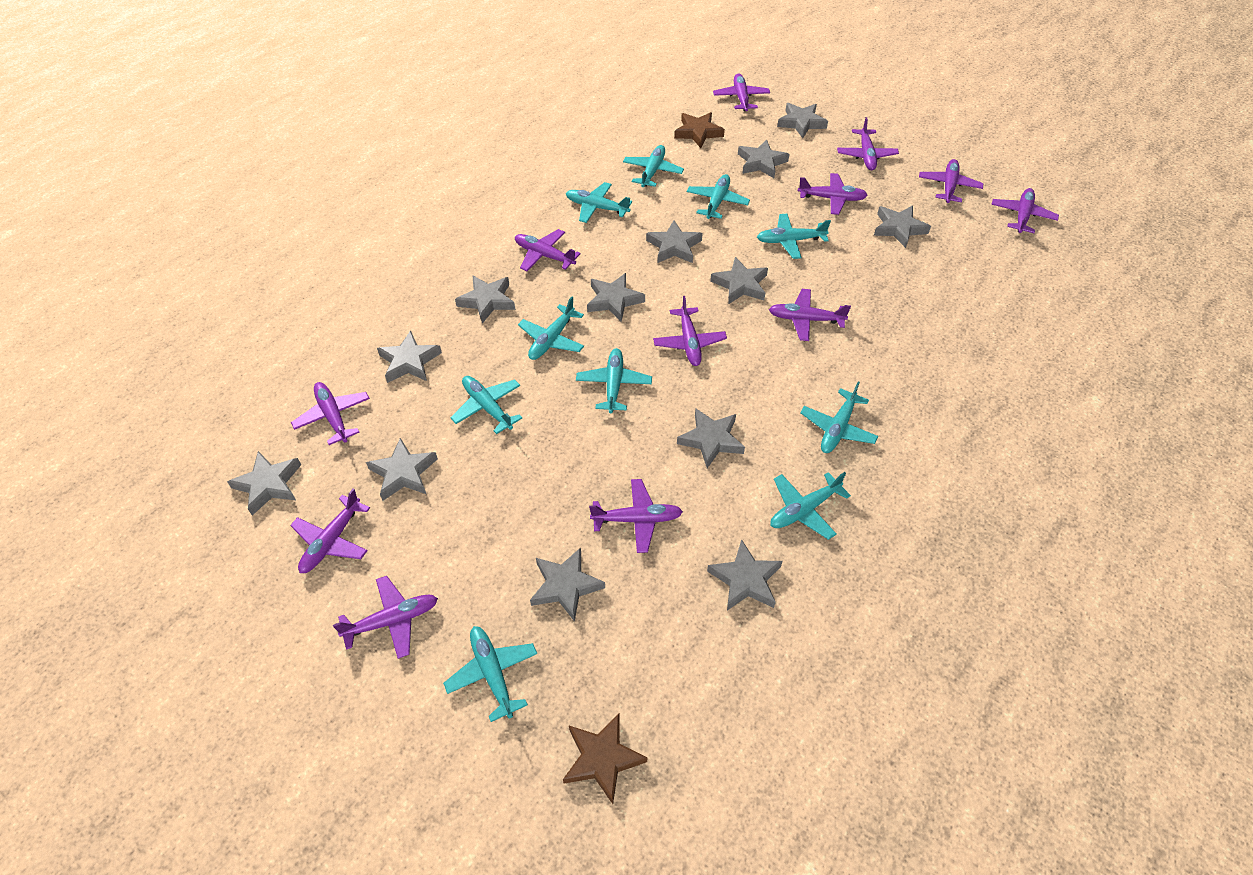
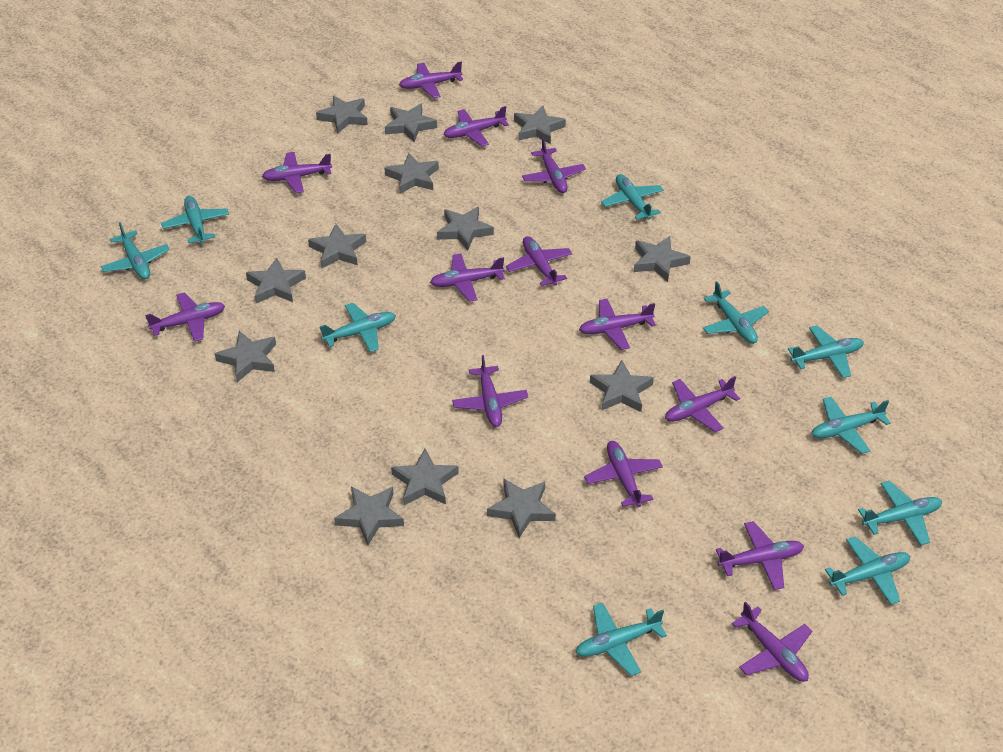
brown star: [563,714,647,804] [674,112,725,148] = 2 -> none = 0
purple plane: [290,489,370,573] [291,382,370,445] [333,576,438,659] [515,229,581,271] [589,479,683,553] [653,296,727,366] [713,74,770,111] [769,289,851,341] [798,173,868,215] [837,117,899,170] [919,159,983,203] [991,188,1059,233] = 12 -> [145,292,225,342] [262,152,332,193] [399,61,463,98] [430,253,505,302] [443,106,509,146] [452,355,528,427] [506,236,572,286] [522,138,586,193] [579,299,656,350] [584,441,663,507] [665,376,740,432] [716,521,804,590] [732,601,812,682] = 13

